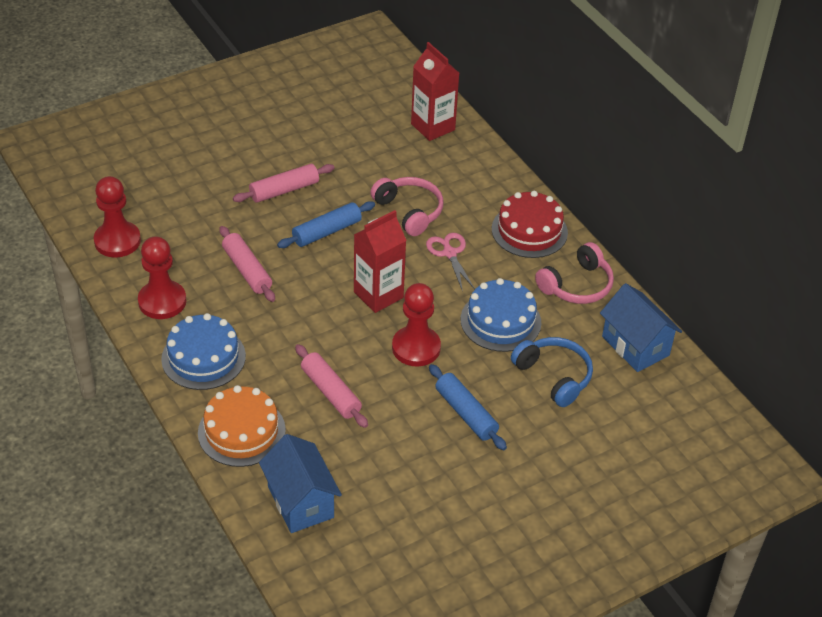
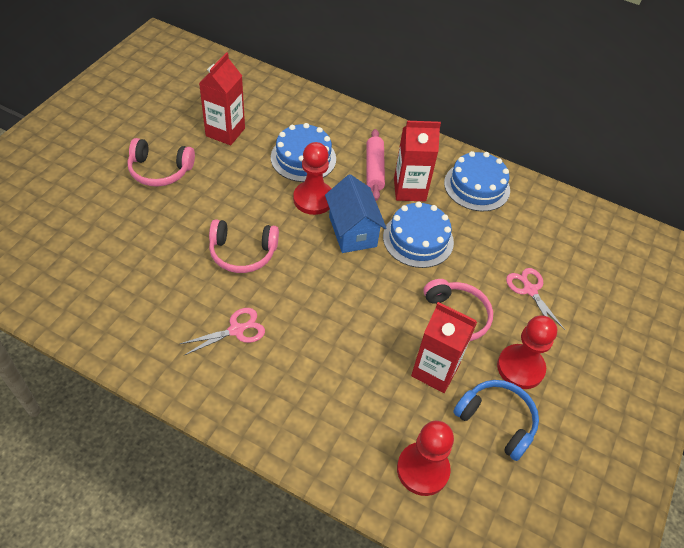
blue cake: [161,313,246,390] [461,278,541,352] = 2 -> [271,123,336,182] [383,201,454,268] [444,151,510,211] = 3
blue house: [259,434,342,533] [600,283,682,372] = 2 -> [325,174,387,253] = 1
blue rolling pin: [277,201,375,248] [429,364,507,450] = 2 -> none = 0
orange cake: [198,385,286,467] = 1 -> none = 0
pink headphones: [370,177,443,236] [535,242,614,304] = 2 -> [128,138,195,187] [209,219,279,273] [423,279,493,342] = 3
pink rolling pin: [220,226,275,302] [233,164,335,203] [295,344,368,428] = 3 -> [367,129,385,201] = 1
pink scissors: [426,233,475,292] = 1 -> [180,308,265,355] [506,268,565,330] = 2
red cake: [492,191,568,258] = 1 -> none = 0
red carton: [354,210,407,313] [411,42,459,141] = 2 -> [199,52,245,145] [394,121,441,201] [411,302,477,393] = 3

